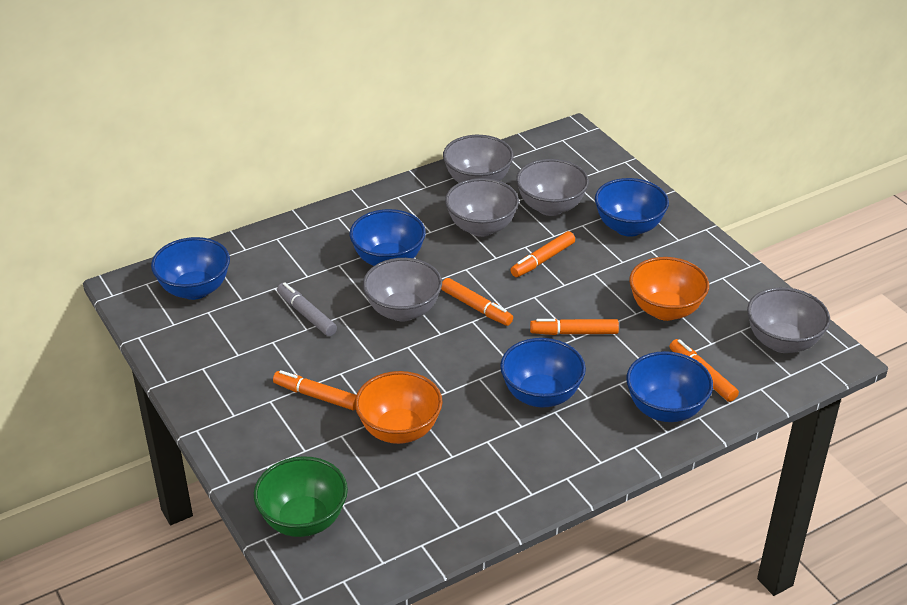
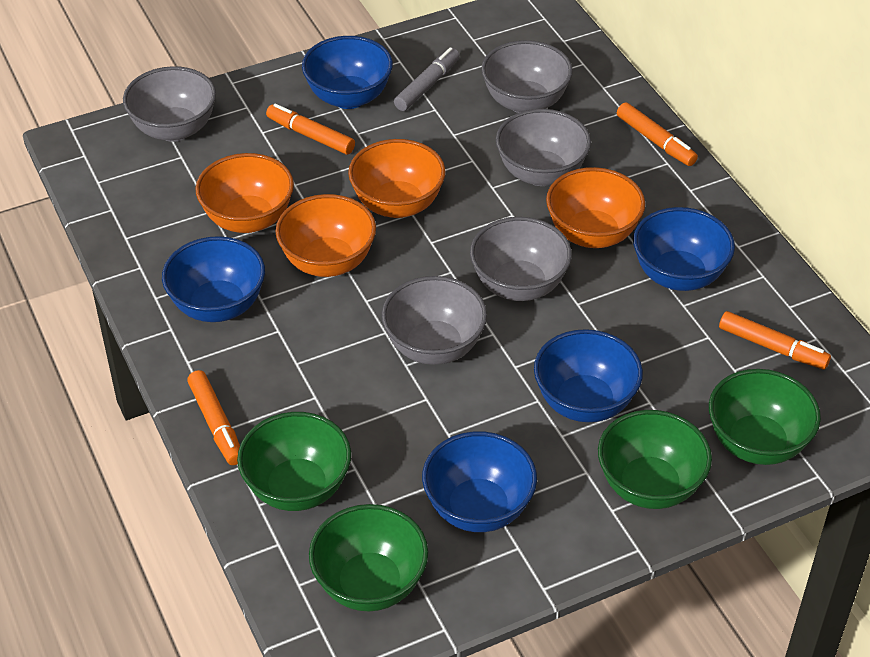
green bowl: [254,456,348,537] = 1 -> [237,412,351,511] [309,504,428,611] [598,410,712,509] [709,369,821,465] = 4
orange bowl: [355,371,443,444] [629,257,709,321] = 2 -> [195,153,294,233] [275,194,376,277] [348,139,446,218] [546,167,645,248] = 4
orange marker: [273,370,356,410] [441,278,513,326] [511,231,575,277] [530,319,619,335] [670,339,739,402] = 5 -> [187,370,240,465] [266,104,355,154] [617,102,698,166] [719,311,831,369] = 4

